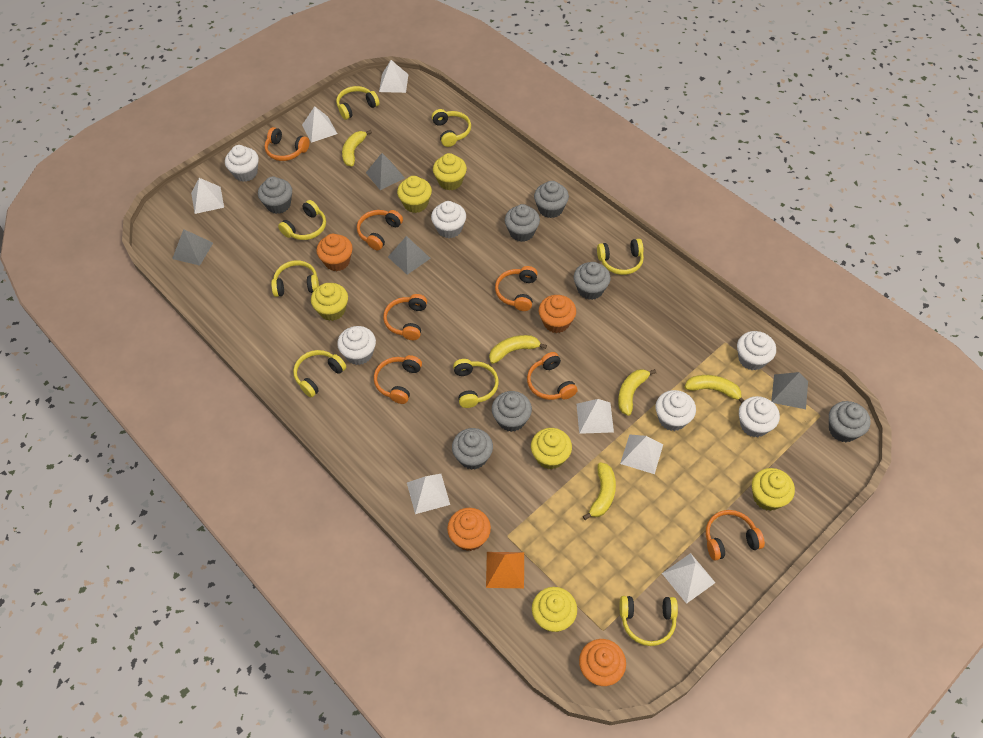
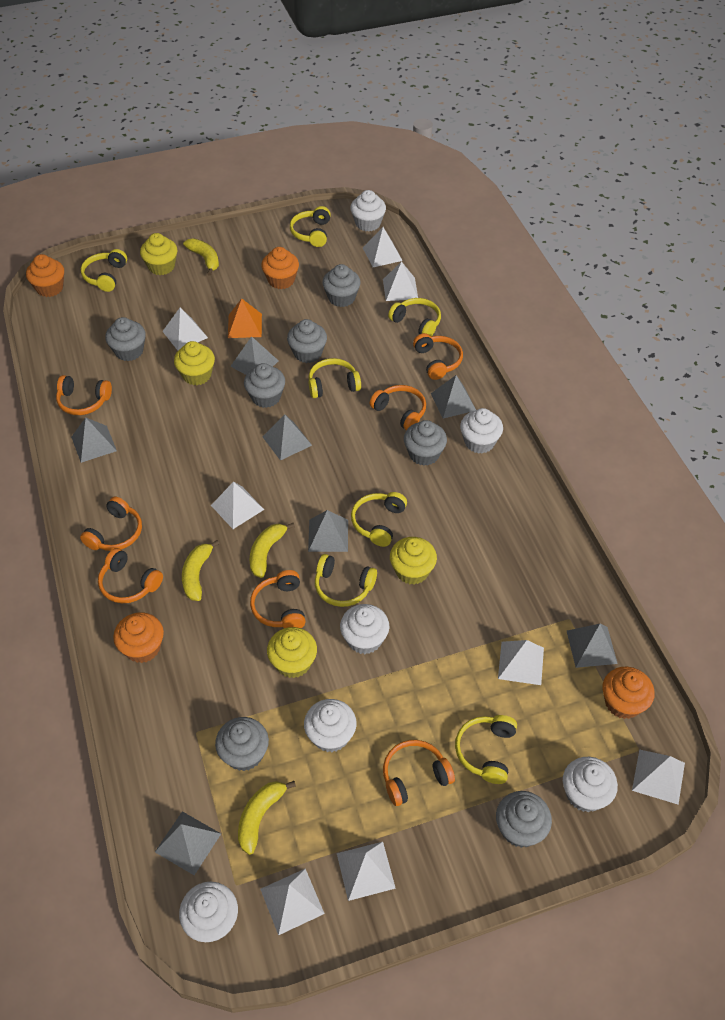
grey pyramid: [172,229,213,266] [366,153,405,190] [388,236,431,275] [771,372,808,409] = 4 -> [71,417,117,463] [155,811,221,875] [230,336,279,375] [263,415,312,461] [308,510,348,552] [431,375,476,419] [567,624,618,668] = 7
white pyramid: [191,178,224,214] [302,106,337,143] [379,60,409,93] [407,474,450,514] [576,399,614,434] [620,434,663,474] [662,553,715,604] = 7 -> [162,307,208,350] [211,482,264,529] [260,869,324,935] [337,842,396,901] [363,227,403,267] [383,261,418,301] [498,640,544,685] [632,749,685,805] = 8
yellow banana: [342,130,372,167] [489,335,547,364] [583,462,616,520] [618,369,656,416] [685,375,744,403] = 5 -> [182,540,220,601] [183,238,219,276] [238,781,296,855] [250,523,295,578] = 4
yellow cupcake: [311,283,348,321] [397,176,432,213] [433,153,467,190] [531,428,572,469] [532,587,577,632] [752,468,795,511] = 6 -> [140,233,177,275] [174,341,215,385] [267,627,317,678] [390,537,437,585] = 4
yellow headphones: [271,260,319,297] [278,200,326,240] [293,350,346,397] [336,86,380,120] [432,109,471,147] [453,359,499,408] [597,239,644,275] [620,596,678,646] = 8 -> [81,249,127,292] [290,206,331,247] [309,358,361,398] [315,554,377,607] [351,492,407,547] [388,298,441,336] [455,715,517,784] = 7

